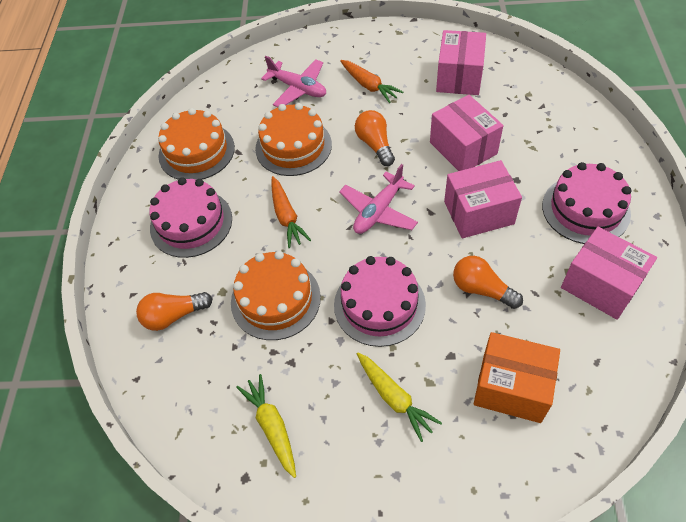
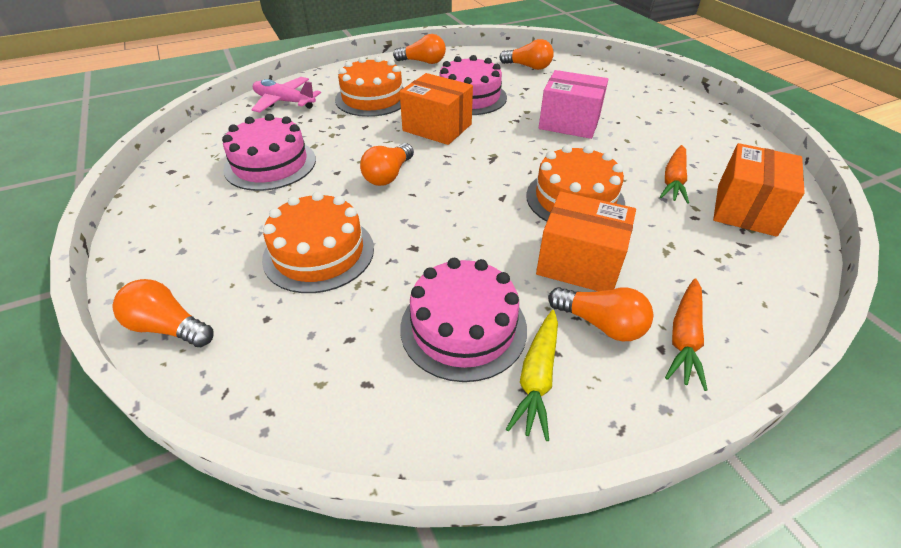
orange box: [474,332,560,423] = 1 -> [400,73,473,145] [536,191,636,291] [713,143,805,237] = 3
orange light bulb: [136,292,213,331] [355,110,395,166] [453,256,523,309] = 3 -> [113,279,213,347] [360,143,414,186] [393,34,446,64] [499,39,554,70] [548,287,654,341] = 5
pink box: [430,95,503,171] [436,30,486,95] [444,160,522,238] [561,227,657,320] = 4 -> [539,70,608,139] = 1
pink plane: [261,56,326,107] [339,164,418,234] = 2 -> [251,77,321,113] = 1
yellow carrot: [236,374,296,478] [357,352,442,442] = 2 -> [506,310,558,441] = 1

